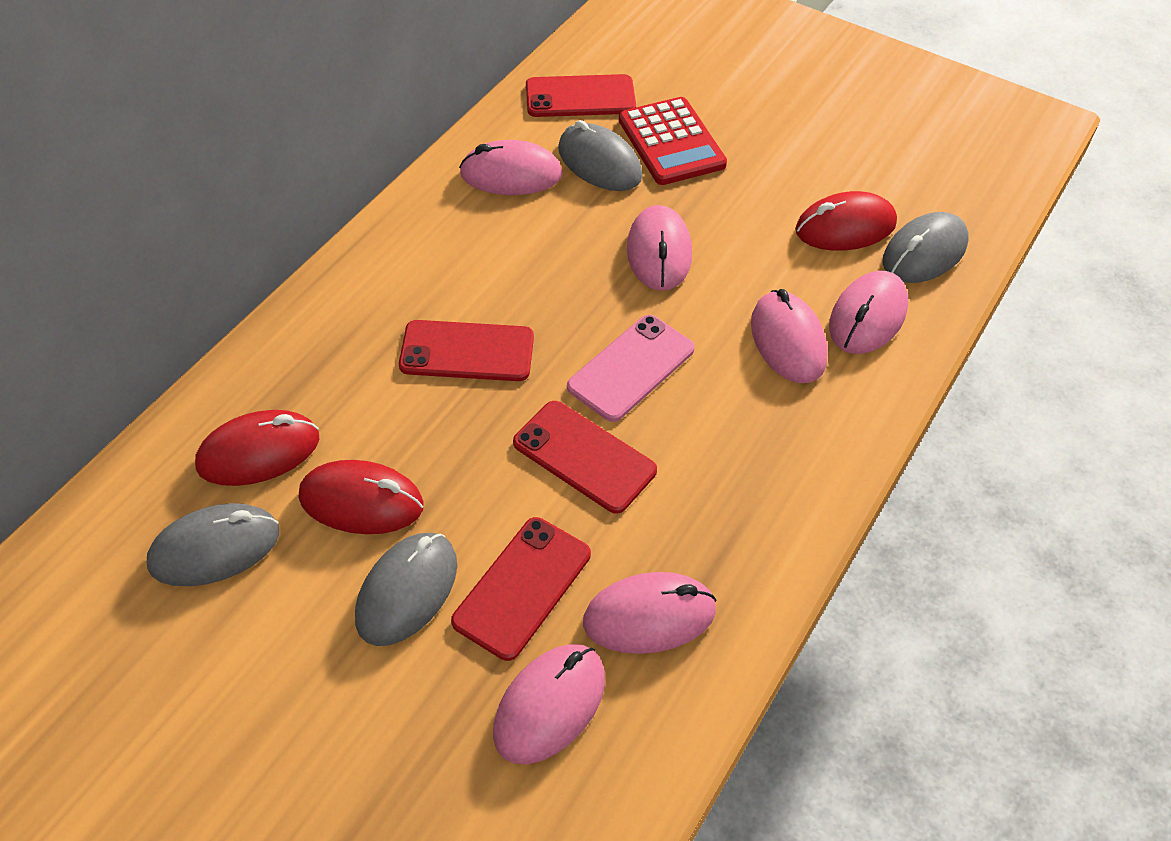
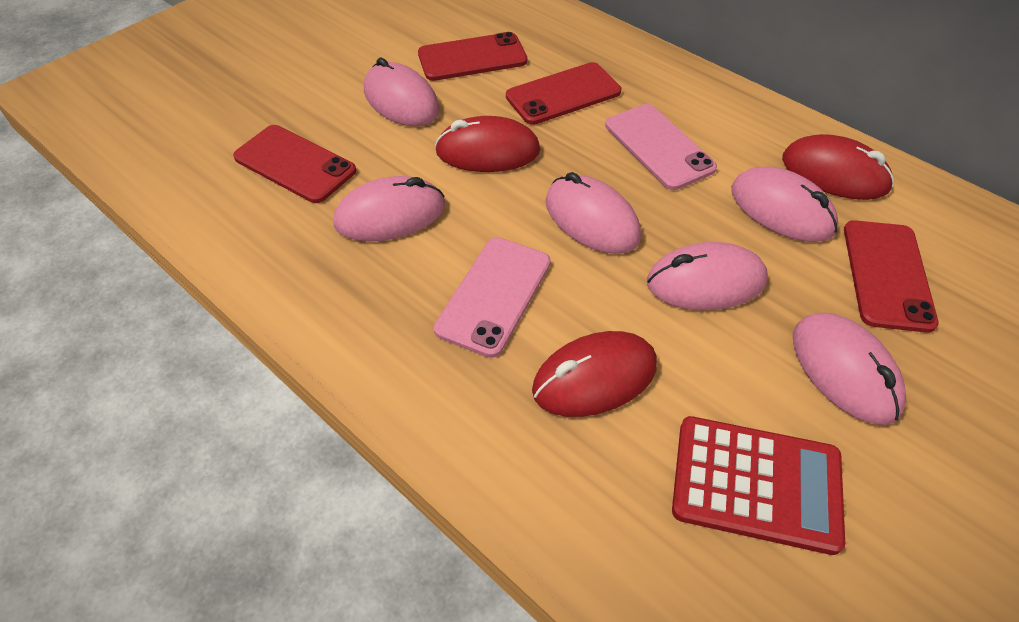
grey mouse: [147,503,279,586] [355,533,457,646] [558,120,642,191] [883,212,969,283] = 4 -> none = 0
pink phone: [567,315,695,422] = 1 -> [434,237,551,358] [605,104,717,190] = 2

